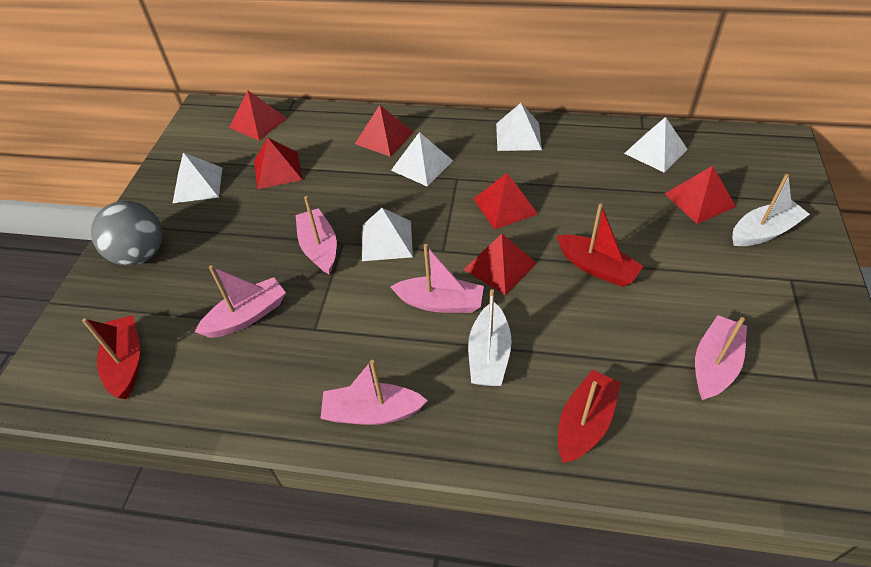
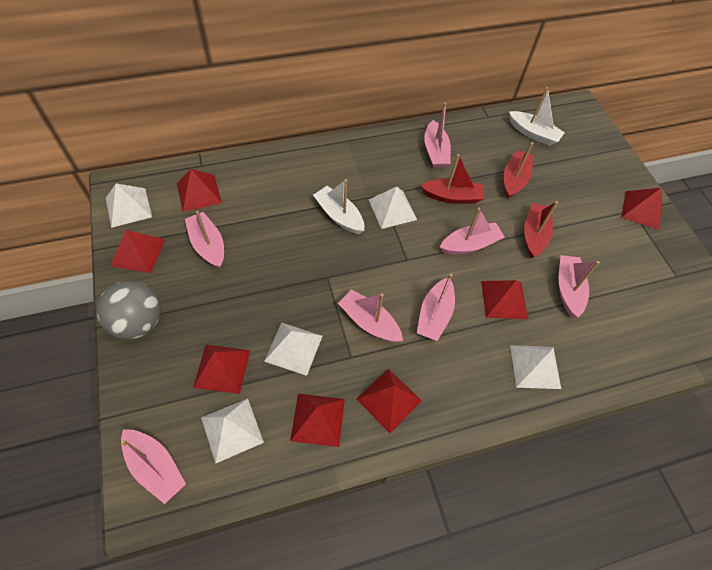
pink boat: [195,265,286,338] [296,196,337,275] [320,360,428,425] [391,244,484,313] [695,315,747,401] = 5 -> [121,429,186,504] [185,211,224,268] [338,289,403,342] [417,274,455,341] [424,103,451,168] [440,208,505,254] [559,255,600,318] = 7
red pyramid: [229,91,287,140] [254,137,303,189] [355,105,414,157] [464,234,537,295] [474,173,538,230] [664,166,736,224] = 6 -> [111,230,166,273] [177,169,222,212] [193,345,250,394] [290,394,345,447] [356,369,422,433] [481,280,528,319] [621,188,662,230] = 7

